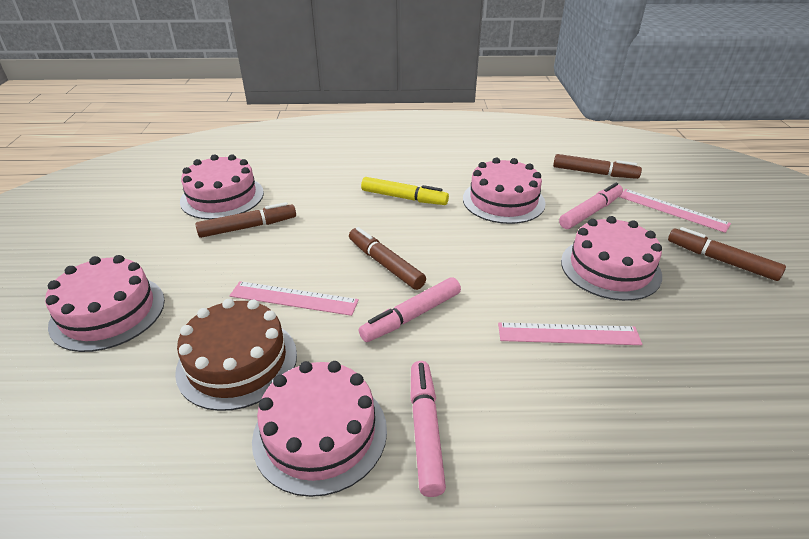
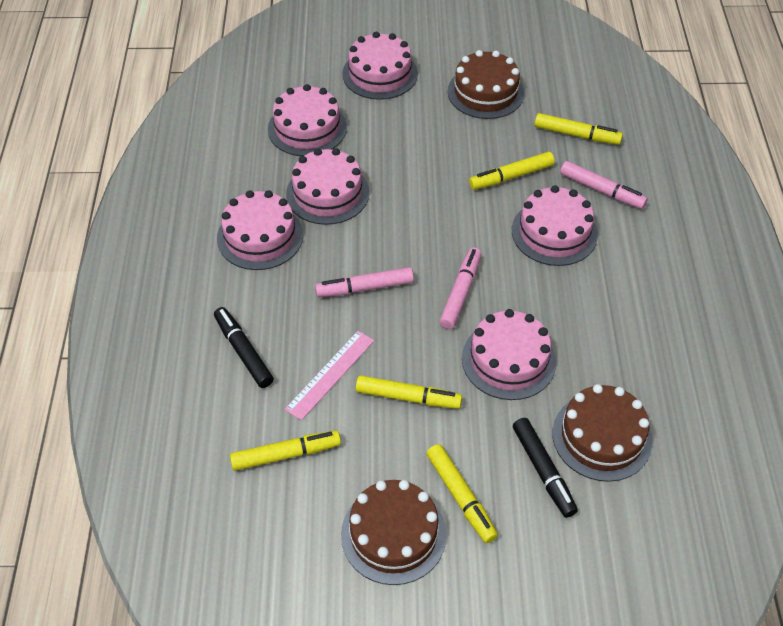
black marker: none = 0 -> [214,307,274,388] [513,418,578,518] = 2
brown cake: [175,299,297,411] = 1 -> [341,480,447,585] [448,50,524,119] [552,384,652,482] = 3
brown marker: [195,202,296,238] [349,227,426,290] [553,154,642,179] [668,227,786,281] = 4 -> none = 0
pink cake: [45,255,165,352] [180,154,264,220] [252,361,387,497] [463,158,546,224] [561,216,662,301] = 5 -> [217,190,303,270] [268,84,347,156] [286,148,369,225] [342,32,418,100] [462,309,556,400] [512,185,598,266] = 6
pink ruler: [229,281,359,316] [498,322,642,345] [619,189,731,233] = 3 -> [285,331,374,421] = 1
yellow marker: [361,177,449,205] = 1 -> [230,430,341,471] [356,375,462,409] [426,444,498,543] [469,152,555,190] [534,113,623,145] = 5

